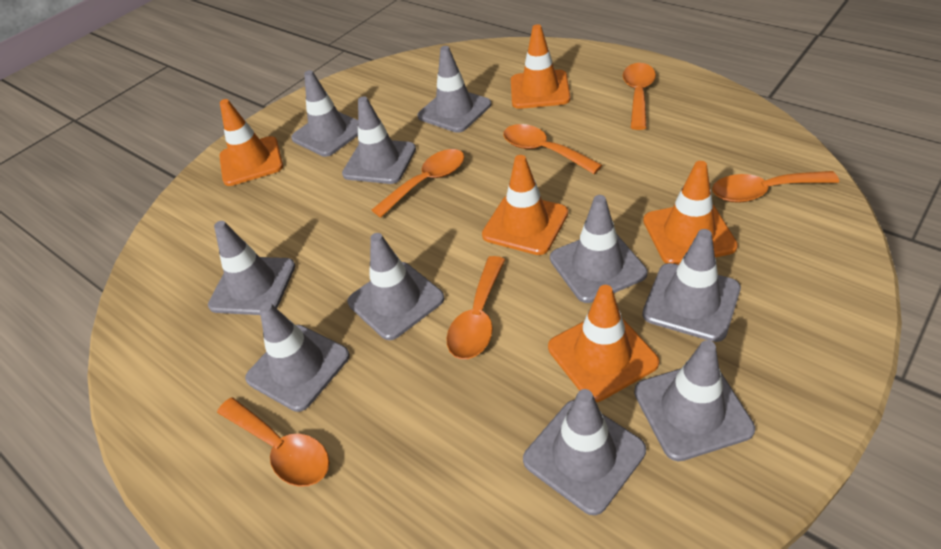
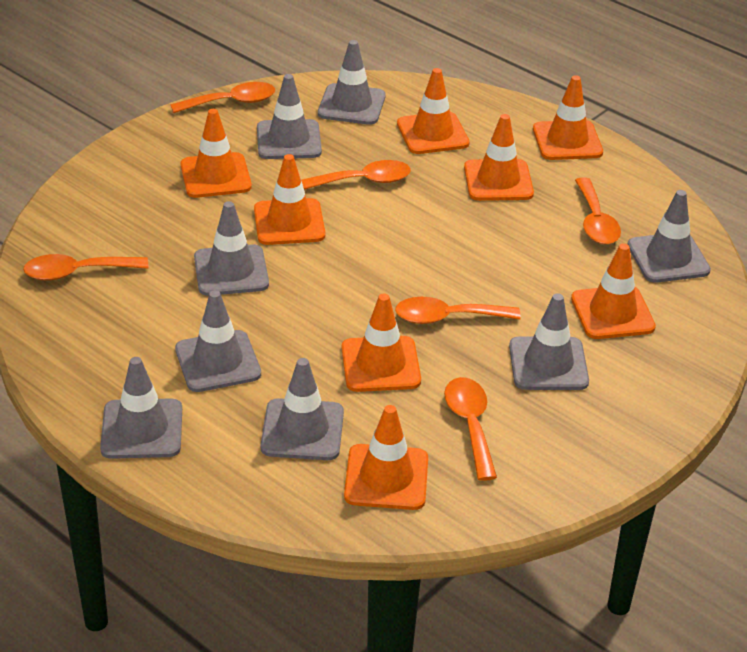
grey traffic cone: [208,221,295,315] [245,302,350,412] [291,70,358,157] [342,97,416,184] [348,233,444,340] [418,46,491,133] [523,389,646,515] [550,195,647,303] [634,340,755,461] [642,229,741,342] = 10 -> [100,357,182,459] [175,290,261,392] [194,201,269,296] [257,74,322,159] [261,358,344,460] [318,40,386,125] [509,293,589,390] [628,190,711,283] = 8
orange traffic cone: [219,99,283,186] [482,155,568,255] [511,24,570,109] [548,285,659,402] [643,161,738,265] = 5 -> [181,109,252,198] [254,154,325,245] [342,293,421,392] [344,405,428,510] [397,68,470,154] [464,114,534,201] [533,75,603,160] [571,243,656,339] = 8

